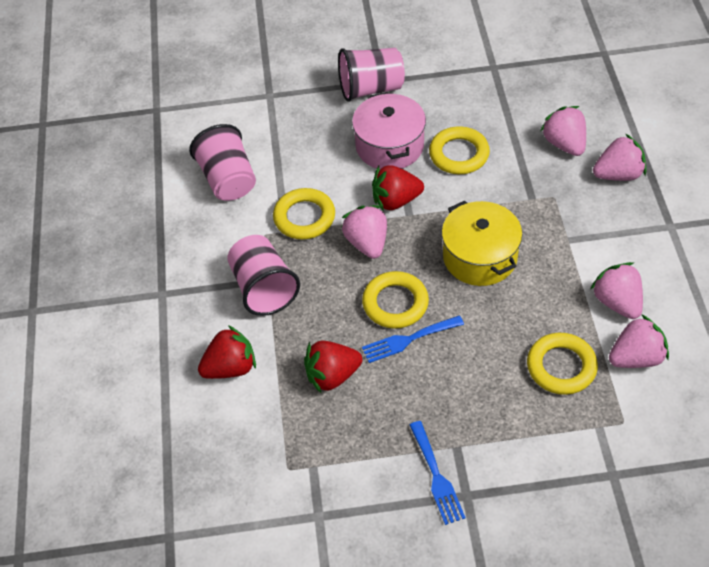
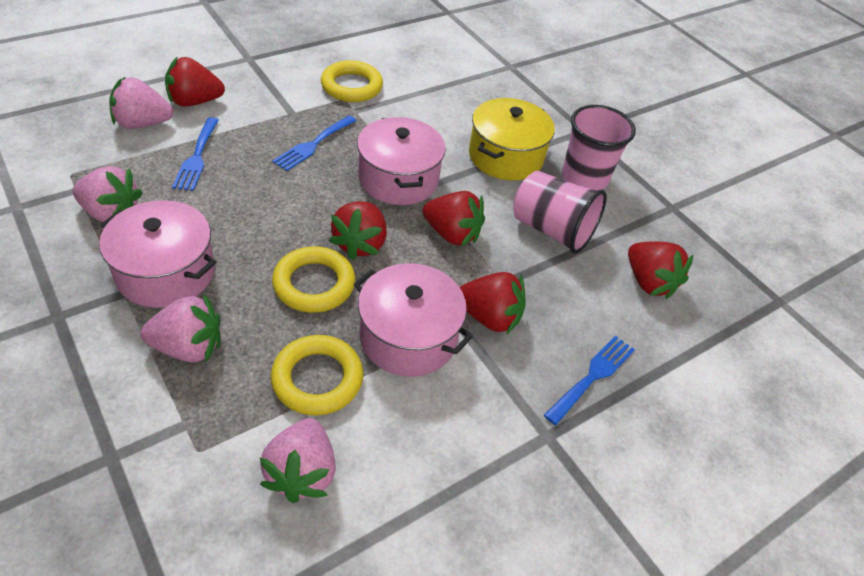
blue fork: [362,315,464,363] [410,421,466,525] = 2 -> [172,117,219,191] [272,115,357,171] [544,335,635,425] = 3
pink cup: [189,124,256,201] [227,235,300,316] [338,48,405,102] = 3 -> [513,171,607,254] [562,105,636,191] = 2
pink pot: [352,92,426,169] = 1 -> [99,200,216,308] [354,263,473,377] [357,117,446,205] = 3
pink strawberry: [341,205,387,259] [540,106,586,156] [590,262,643,319] [593,134,646,181] [609,314,669,368] = 5 -> [72,166,143,222] [109,76,173,129] [141,294,221,363] [259,418,336,503] = 4
red strawberry: [198,325,256,379] [304,341,362,394] [372,165,424,211] = 3 -> [165,57,225,107] [329,201,387,260] [422,191,485,247] [460,272,526,334] [628,241,693,299] = 5
yellow ring: [273,188,335,240] [362,271,429,329] [429,126,490,174] [527,333,598,395] = 4 -> [271,335,364,416] [272,247,355,313] [321,60,383,102] = 3

